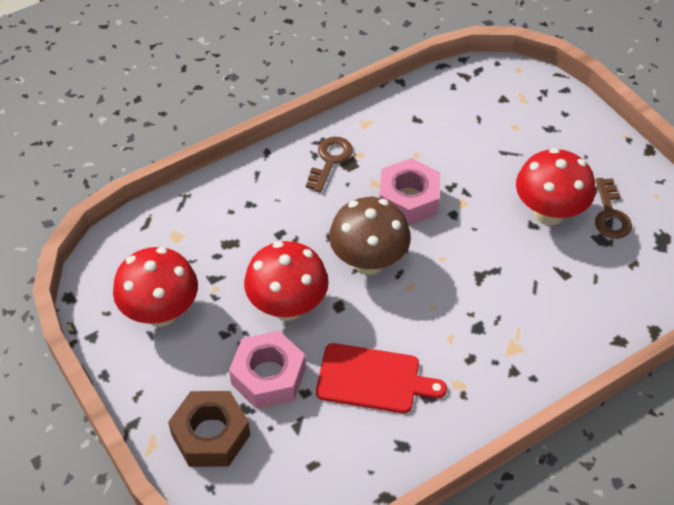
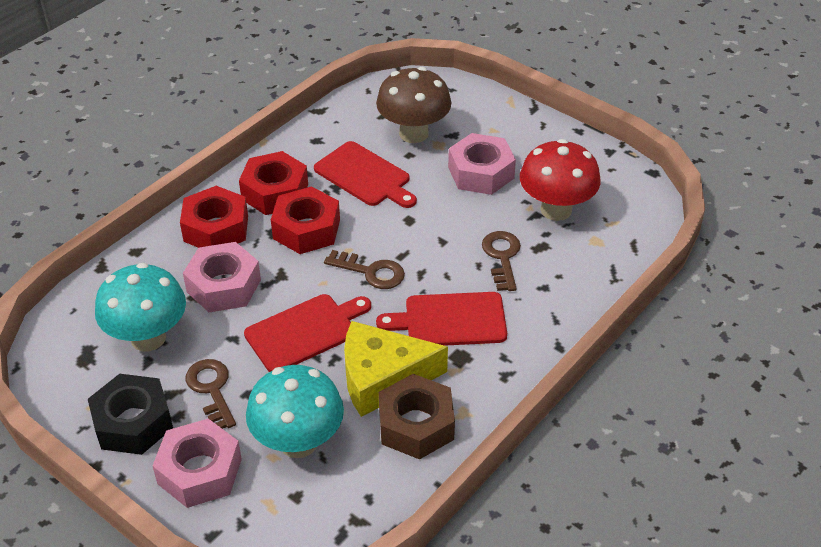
black nut: none = 0 -> [88,374,173,455] = 1
brown key: [306,137,353,192] [595,178,632,239] = 2 -> [186,359,236,429] [324,250,405,289] [482,231,521,291] = 3
pink nut: [229,331,306,409] [380,158,440,226] = 2 -> [152,419,242,508] [183,242,261,312] [448,133,516,195] = 3
red cutting board: [316,343,447,413] = 1 -> [244,294,371,372] [314,141,417,208] [376,292,507,346] = 3
red mushroom: [113,247,198,327] [244,241,329,321] [516,148,595,225] = 3 -> [520,139,601,221] = 1
red nut: none = 0 -> [180,186,248,248] [239,151,308,215] [271,187,340,254] = 3
turquoise mushroom: none = 0 -> [95,263,186,352] [246,365,344,458] = 2
yellow cheese: none = 0 -> [344,321,448,417] = 1

